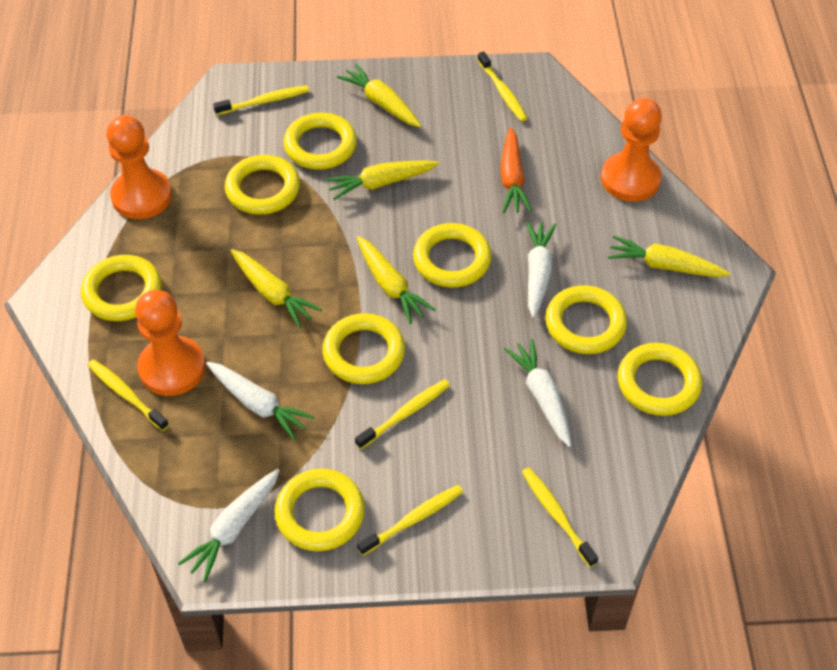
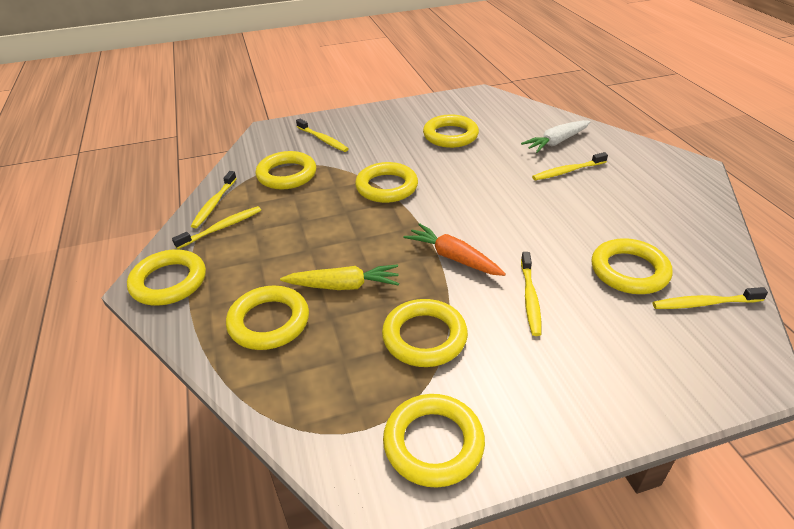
orange pawn: [106,115,172,219] [135,290,206,396] [601,98,662,202] = 3 -> none = 0
white carrot: [178,469,280,582] [206,362,315,440] [504,339,571,447] [526,221,556,318] = 4 -> [521,120,591,153] = 1
yellow carrot: [230,249,322,328] [325,160,439,200] [337,64,421,127] [357,236,436,324] [608,236,730,277] = 5 -> [280,264,399,290] = 1

